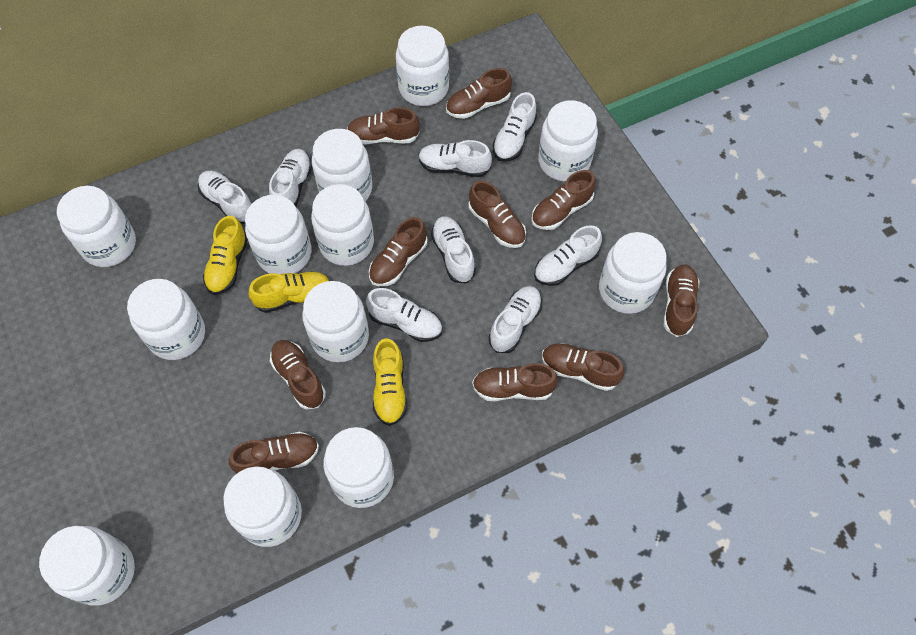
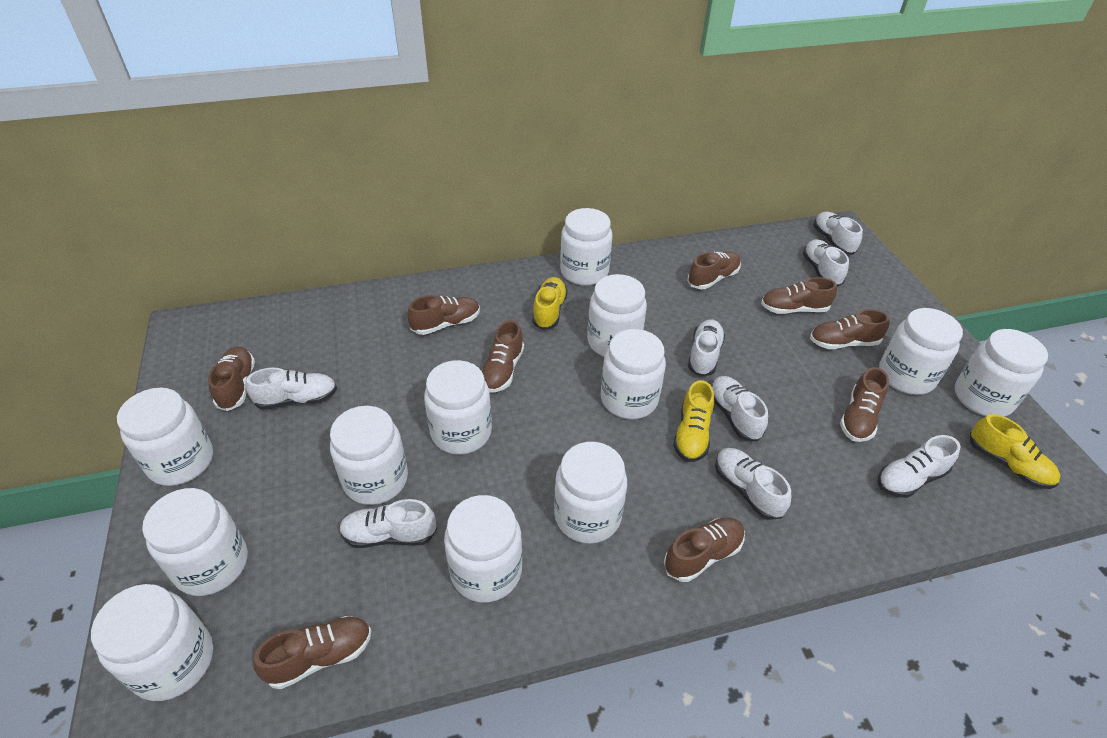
brown shoe: [229,432,319,473] [270,340,326,409] [347,108,420,144] [369,217,427,286] [446,68,512,119] [469,181,526,248] [472,363,558,401] [531,170,596,230] [542,343,624,391] [664,264,700,337] = 10 -> [208,346,255,411] [253,616,372,689] [407,295,480,335] [481,320,524,393] [664,518,745,582] [687,252,741,289] [761,277,837,314] [810,309,890,349] [840,367,889,442] = 9

